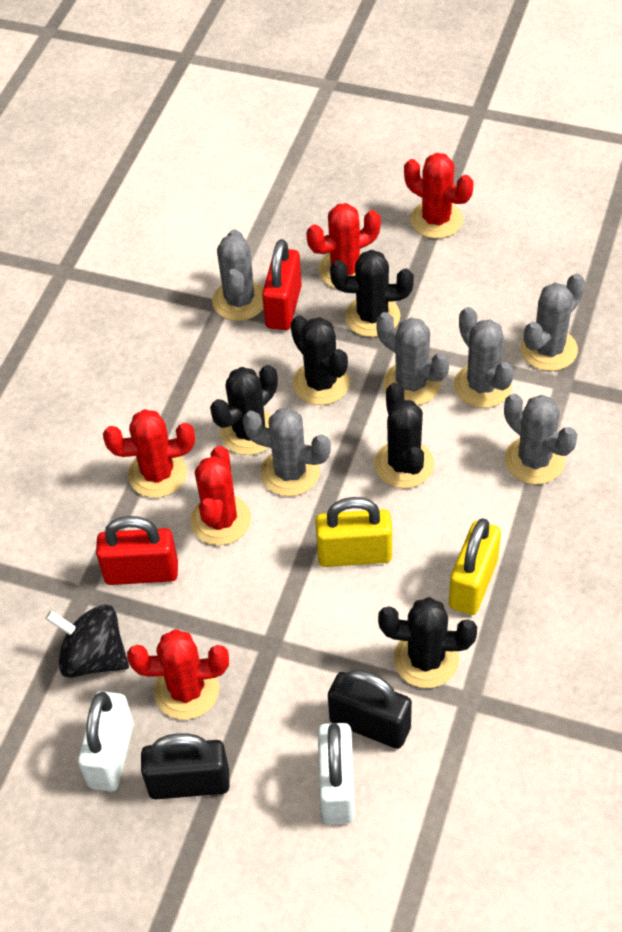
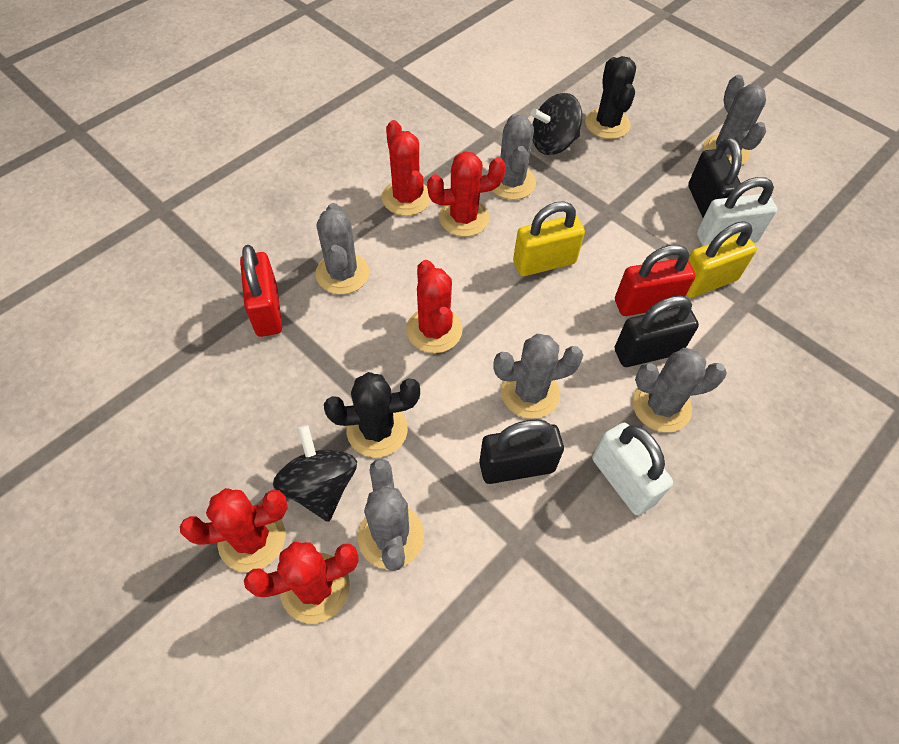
black cactus: [210,365,278,455] [291,316,350,405] [330,250,414,337] [374,383,434,488] [378,597,477,688] = 5 -> [324,372,420,457] [585,56,636,139] = 2
black padlock: [141,733,230,799] [328,670,412,749] = 2 -> [479,419,564,484] [615,296,699,367] [688,137,742,218] = 3
black spinning top: [45,604,129,678] = 1 -> [273,425,357,522] [531,93,582,155] = 2

